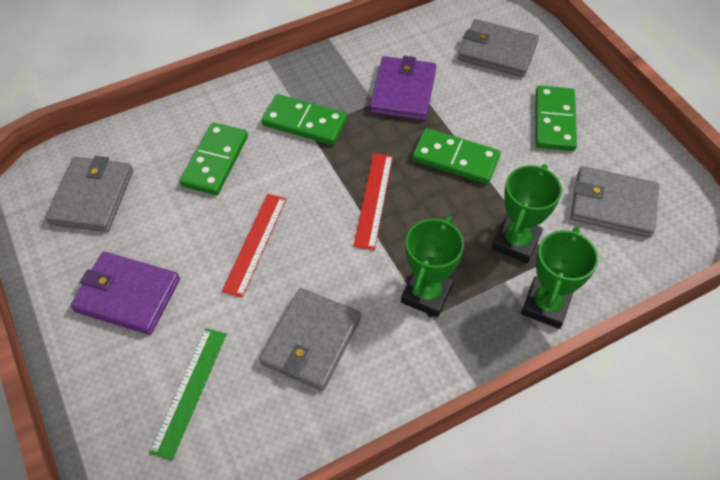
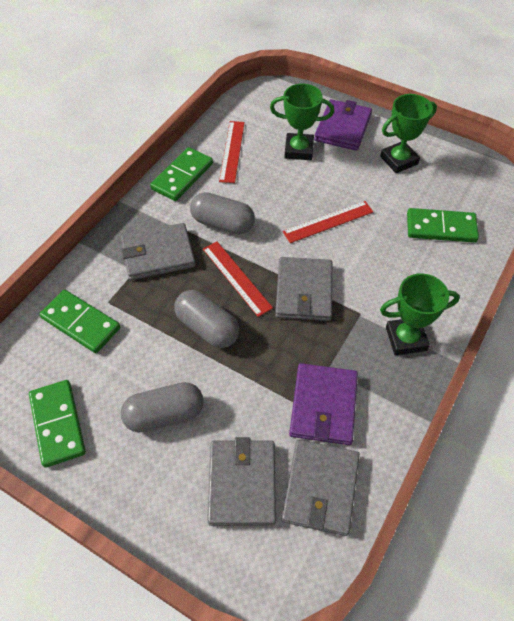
green ruler: [149,328,227,460] = 1 -> none = 0
grey capsule: none = 0 -> [121,382,204,433] [175,290,239,348] [190,192,255,234] = 3
red ruler: [222,194,287,298] [353,153,393,250] = 2 -> [203,241,273,317] [219,121,245,183] [282,201,373,243] = 3

